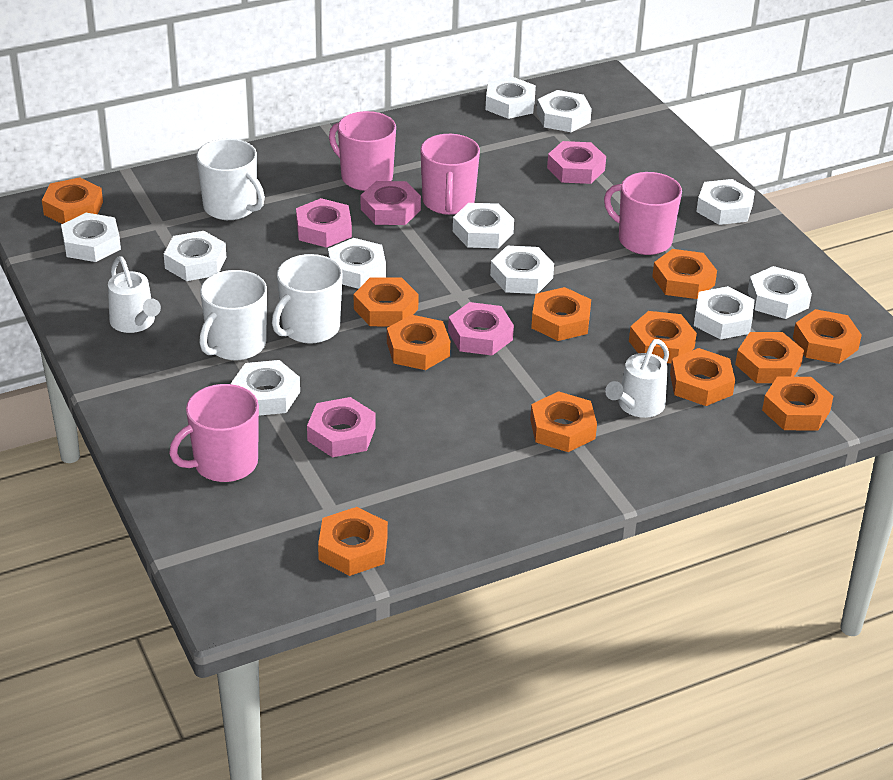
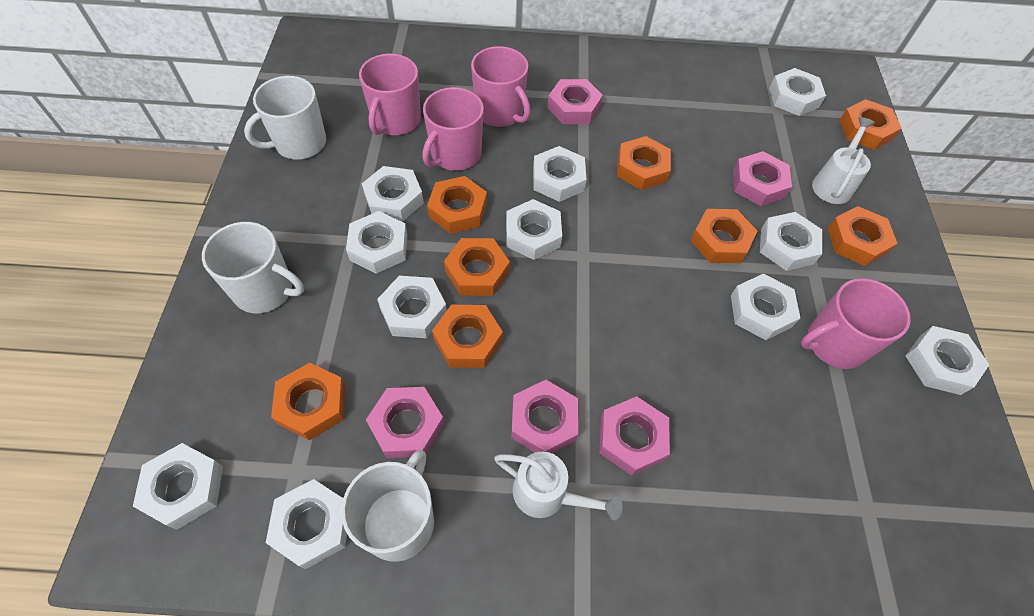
orange nut: [42,177,103,224] [318,507,388,576] [354,277,419,326] [387,315,450,370] [530,391,597,452] [531,287,591,341] [629,311,697,363] [652,249,717,299] [670,348,735,406] [735,332,804,383] [762,376,833,431] [793,309,862,364] = 12 -> [271,363,345,440] [427,176,487,234] [432,305,503,368] [444,238,510,296] [617,136,671,190] [690,209,757,263] [827,206,897,266] [839,99,902,150] = 8

